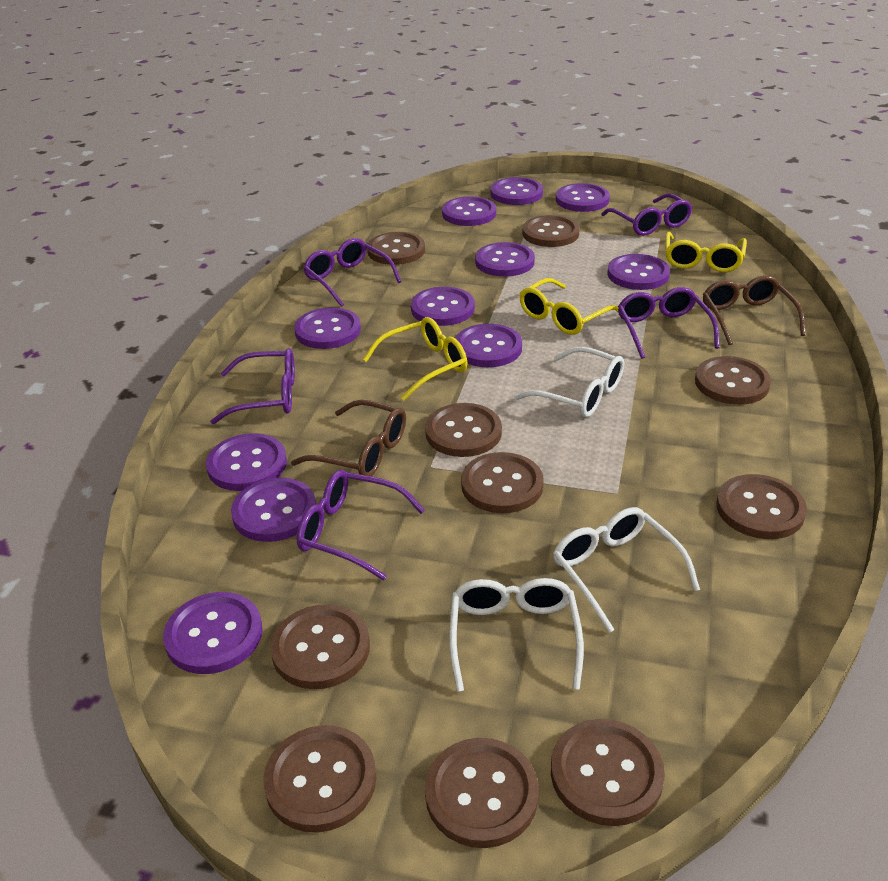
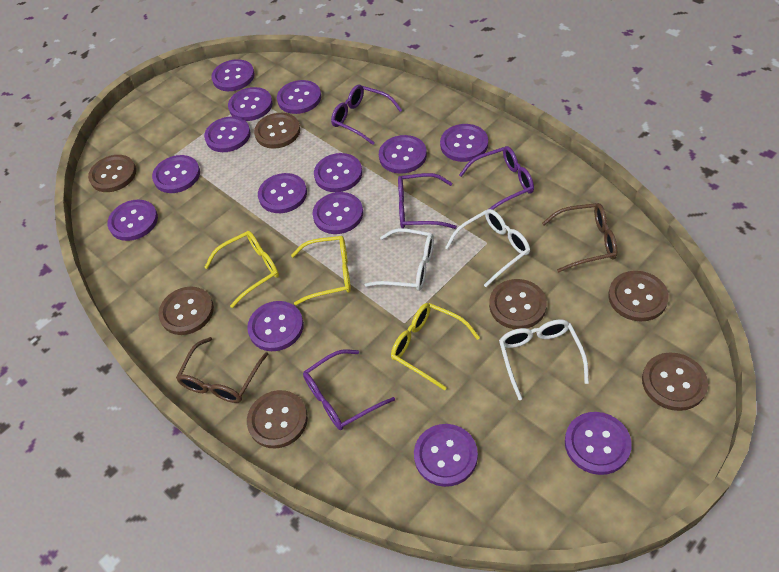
brown button: [264,725,377,833] [270,604,370,689] [367,232,425,265] [425,403,502,457] [425,738,539,848] [461,452,544,513] [522,215,580,247] [551,719,665,826] [695,356,771,405] [717,474,807,539] = 10 -> [88,155,136,192] [158,287,214,335] [247,390,308,448] [254,113,300,149] [489,279,547,329] [608,271,669,322] [642,353,708,411] = 7
purple button: [163,592,263,674] [206,433,287,491] [231,478,316,542] [294,307,361,349] [411,287,475,326] [442,196,496,226] [455,324,522,367] [475,242,535,277] [490,177,543,205] [556,183,610,212] [607,254,670,290] = 11 -> [107,200,158,241] [152,155,200,193] [204,116,251,152] [211,59,255,91] [228,87,273,121] [247,301,304,351] [258,173,307,213] [277,80,321,114] [312,192,363,234] [314,153,362,192] [379,135,427,174] [414,424,478,487] [440,124,488,162] [565,412,632,475] = 14
purple glasses: [210,348,295,424] [297,470,425,580] [303,238,401,307] [601,193,692,236] [618,287,720,359] = 5 -> [303,349,395,430] [331,85,402,145] [398,173,457,229] [459,146,534,210] = 4

